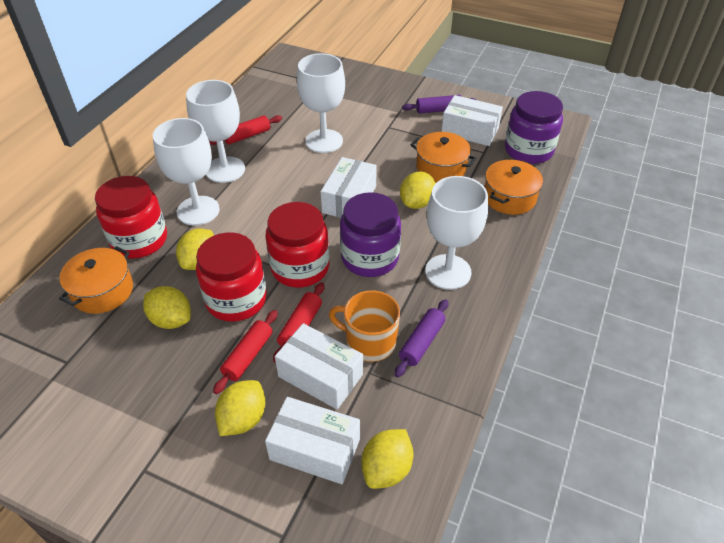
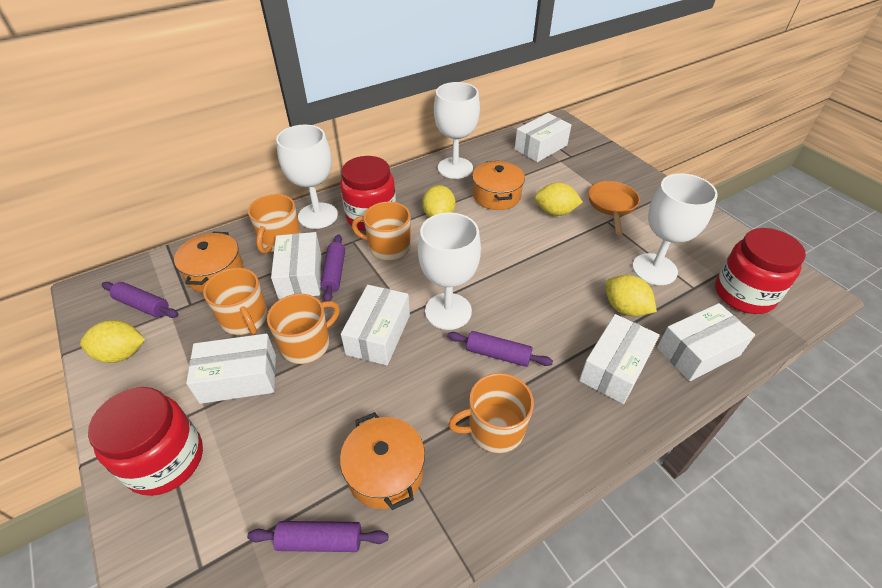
orange mug: [329,290,400,362] = 1 -> [203,268,268,335] [248,194,301,254] [267,294,340,364] [352,202,410,261] [448,373,534,453] = 5
orange pan: none = 0 -> [588,181,640,235] = 1
purple jar: [340,192,401,277] [505,91,563,164] = 2 -> none = 0
purple rolling pin: [395,299,448,377] [402,95,476,114] = 2 -> [102,282,179,318] [247,521,388,552] [320,234,345,302] [447,331,553,367] = 4
red rolling pin: [209,115,282,145] [213,310,278,394] [273,282,324,363] = 3 -> none = 0
white box: [265,397,360,484] [275,323,363,409] [321,157,377,218] [441,95,503,146] = 4 -> [186,334,276,404] [271,232,321,300] [341,285,410,365] [515,113,571,162] [579,314,660,404] [657,303,755,381] = 6
yellow lemon: [143,286,191,329] [176,228,214,270] [215,380,265,436] [361,429,414,489] [400,172,436,209] = 5 -> [80,320,145,363] [422,185,456,218] [535,182,583,216] [605,275,657,316] = 4

